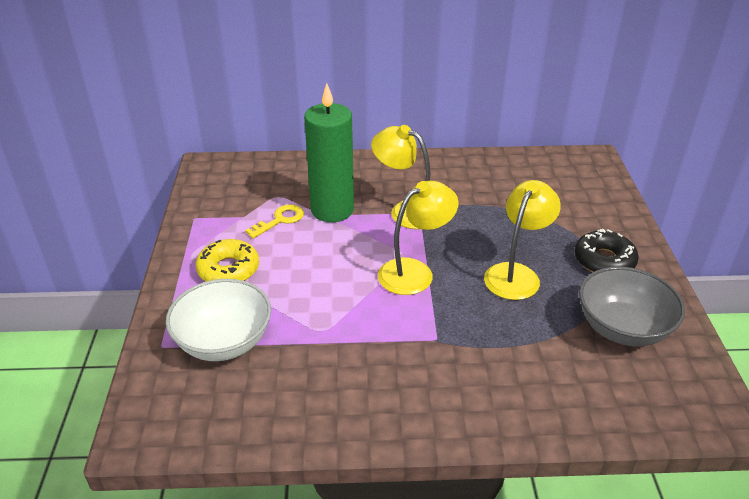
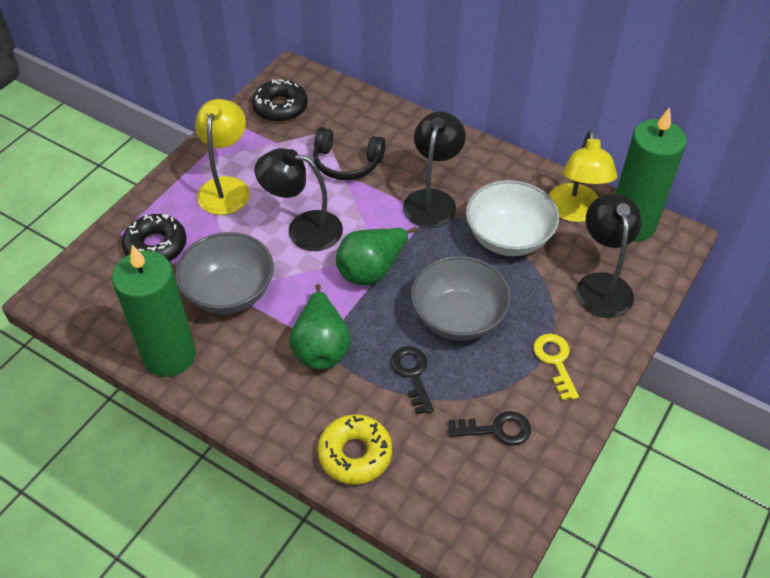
black donut: [575,229,639,272] = 1 -> [122,214,187,261] [252,79,308,122] = 2
black headphones: none = 0 -> [313,127,386,180] = 1
black key: none = 0 -> [391,346,434,414] [448,411,531,446] = 2
black lamp: none = 0 -> [255,148,343,251] [403,111,466,228] [576,194,642,318] = 3
green candle: [304,83,354,222] = 1 -> [112,245,196,377] [616,107,687,242] = 2
green pear: none = 0 -> [290,284,351,370] [336,227,417,285] = 2
grey bowl: [579,267,685,346] = 1 -> [175,232,274,314] [411,256,511,341] = 2
yellow lamp: [371,125,430,229] [378,181,459,295] [484,180,561,300] = 3 -> [195,99,250,215] [549,130,617,222] = 2

